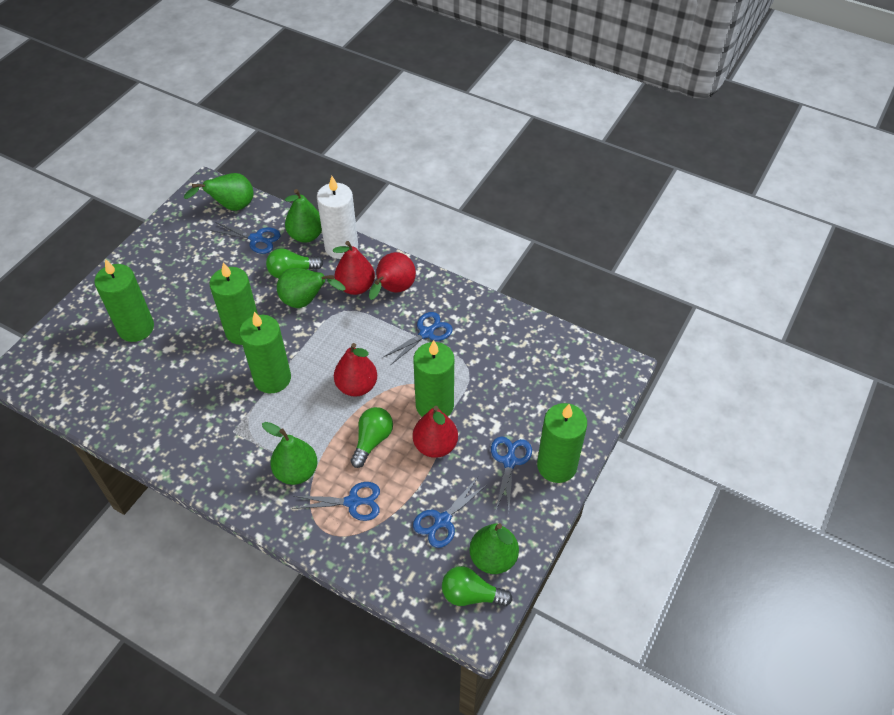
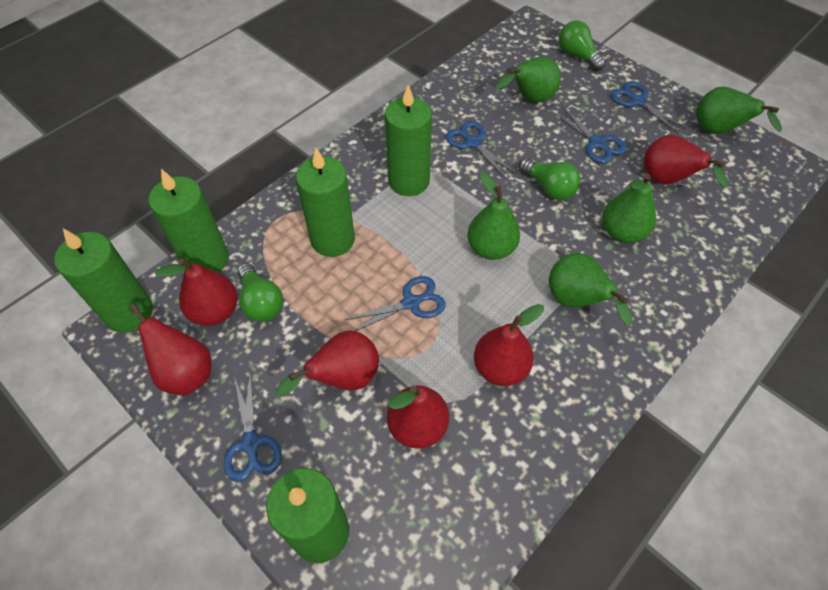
red pear: [333,241,375,295] [334,343,377,397] [369,252,416,300] [413,406,458,458] = 4 -> [129,301,211,395] [155,258,237,326] [276,330,379,397] [387,385,449,448] [474,304,544,386] [644,135,728,188] = 6
white candle: [317,176,358,259] = 1 -> none = 0

